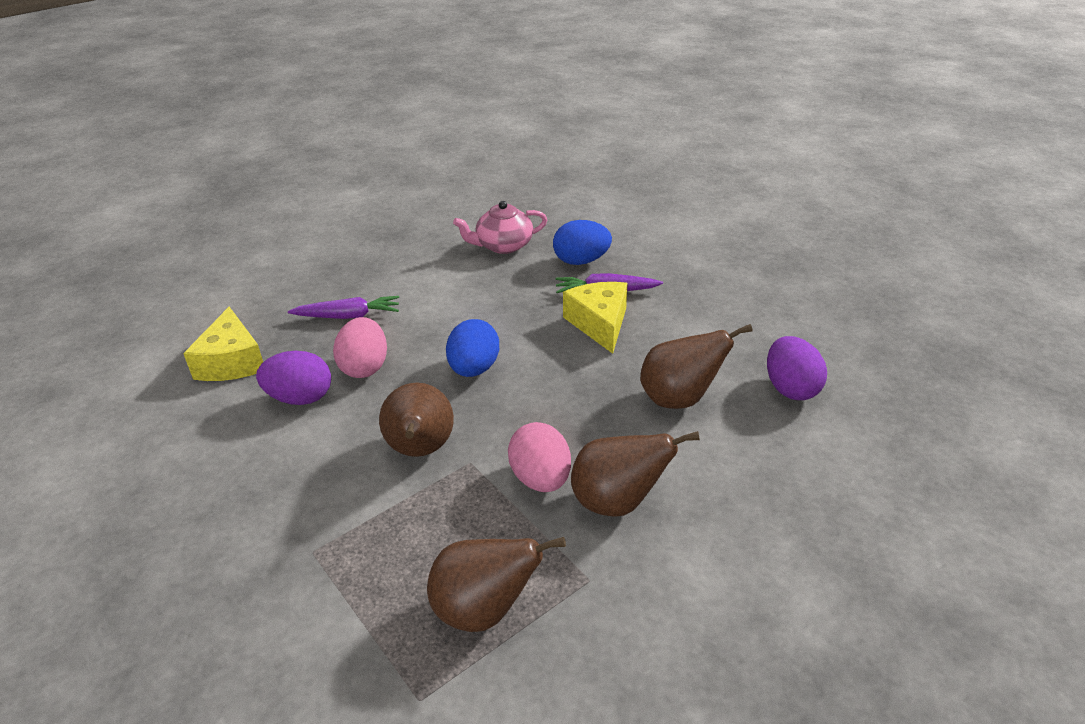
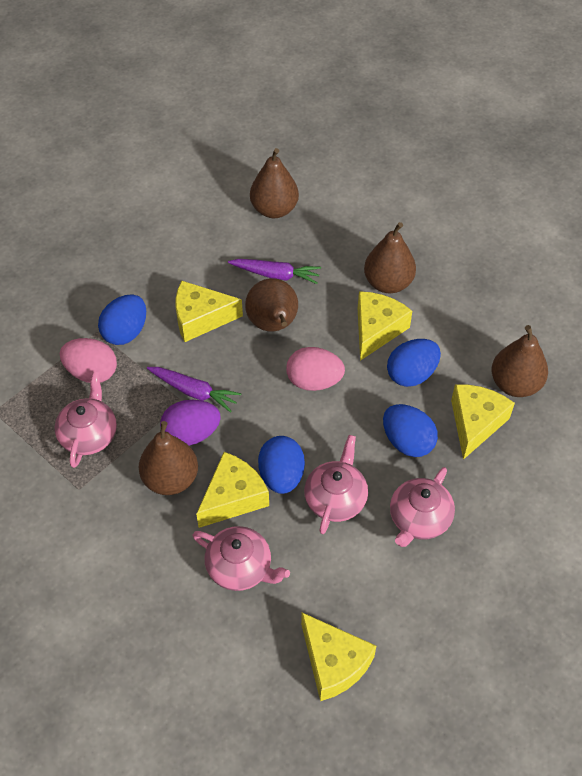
blue egg: [446,319,499,377] [553,220,612,265] = 2 -> [98,294,146,345] [258,436,305,494] [383,404,438,457] [387,339,441,387] = 4
brown pear: [379,383,454,457] [427,537,566,632] [571,431,700,517] [640,324,753,409] = 4 -> [139,421,198,495] [245,278,298,331] [250,148,299,218] [364,222,416,293] [491,325,548,397] = 5
pink teapot: [453,201,547,254] = 1 -> [55,372,117,468] [193,526,290,591] [304,435,368,534] [390,467,455,547] = 4
purple egg: [256,351,331,405] [767,336,827,400] = 2 -> [160,400,221,446] = 1
yellow cheese: [183,307,263,381] [563,282,628,354] = 2 -> [176,281,243,342] [196,452,269,528] [301,613,376,701] [358,291,412,361] [451,384,515,460] = 5

